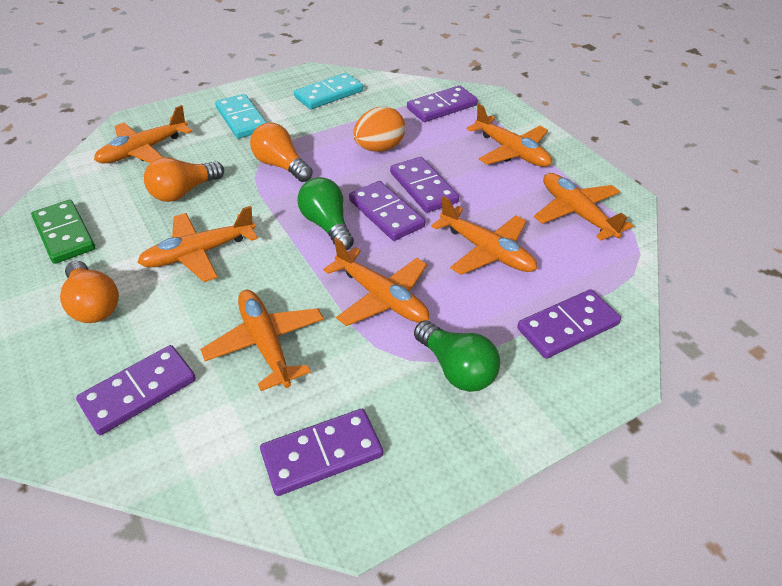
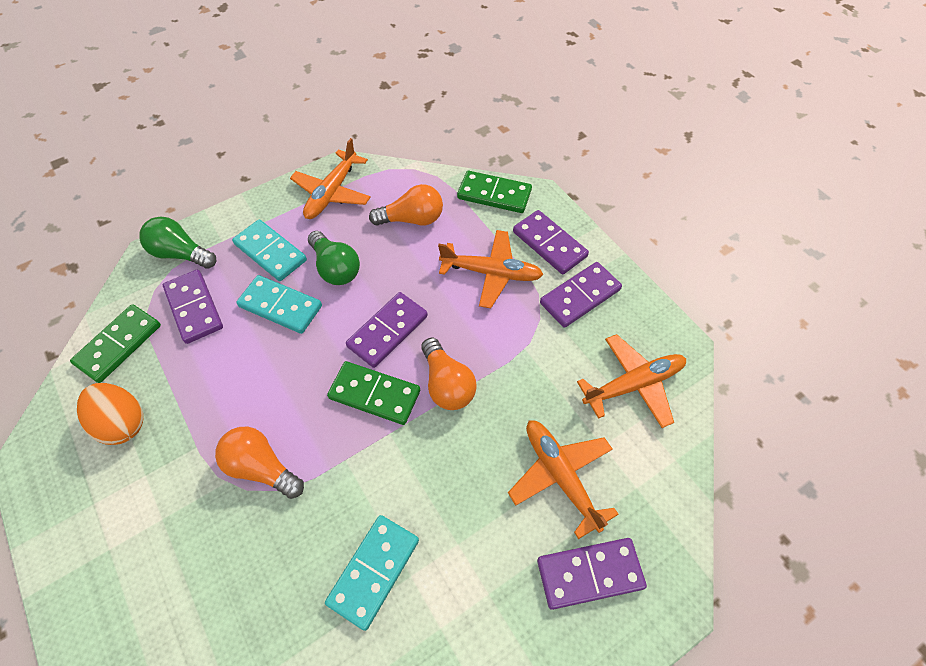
green domino: [31,200,95,264] = 1 -> [70,304,161,383] [327,361,420,425] [457,171,532,213] = 3
orange plane: [94,105,192,164] [137,206,258,282] [200,290,324,391] [323,238,429,326] [431,196,537,275] [467,104,552,167] [534,173,633,241] = 7 -> [290,138,371,219] [438,230,544,308] [508,420,619,539] [577,334,686,428] = 4
purple domino: [76,345,196,435] [260,409,383,496] [349,181,425,241] [390,157,459,213] [407,85,478,122] [517,289,621,359] = 6 -> [163,270,223,344] [346,292,428,368] [513,210,589,274] [537,538,647,610] [540,262,622,328] = 5
turquoise domino: [215,94,267,138] [294,73,363,109] = 2 -> [232,219,307,281] [236,275,322,334] [325,515,419,631] = 3

